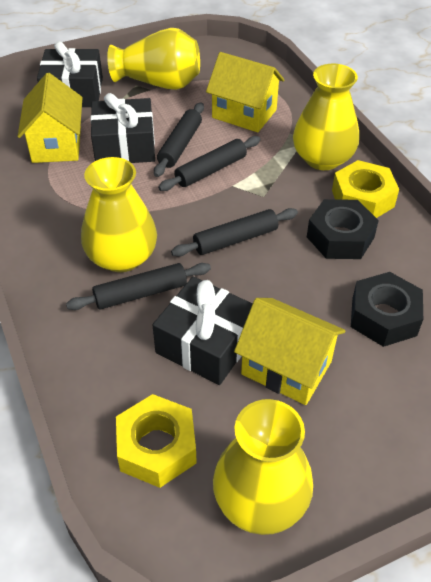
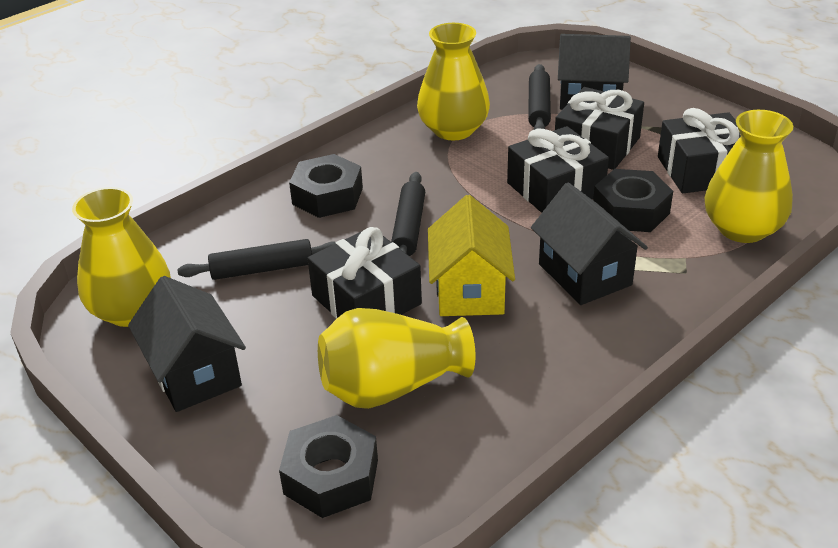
black gift: [37,41,103,107] [90,93,155,163] [153,277,253,385] = 3 -> [307,227,422,319] [507,126,609,213] [555,87,644,170] [658,108,741,193] = 4
black house: none = 0 -> [128,276,246,412] [531,183,648,305] [558,34,631,110] = 3
black nut: [307,199,379,259] [351,272,423,347] = 2 -> [279,415,378,518] [289,154,363,218] [593,169,673,232] = 3
black rolling pin: [66,263,211,310] [154,102,204,177] [158,136,260,191] [171,208,298,257] = 4 -> [177,239,336,280] [391,172,425,256] [528,64,551,130] = 3
yellow house: [18,73,82,163] [206,52,285,132] [234,298,345,405] = 3 -> [428,195,515,316] = 1
yellow nut: [116,394,197,488] [332,160,399,218] = 2 -> none = 0

